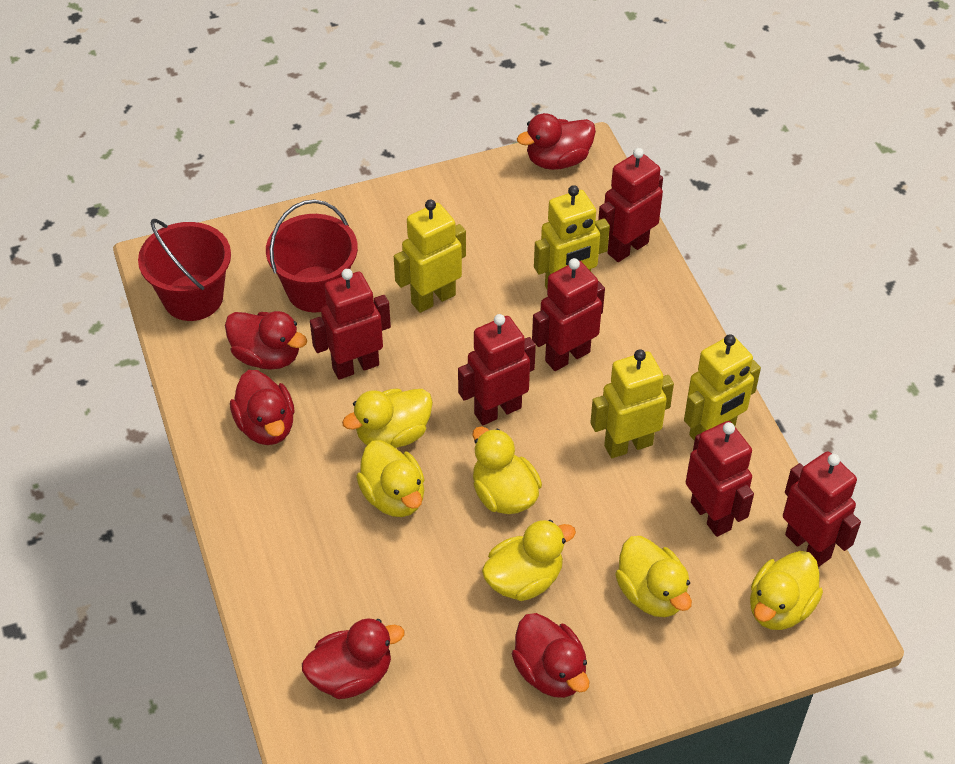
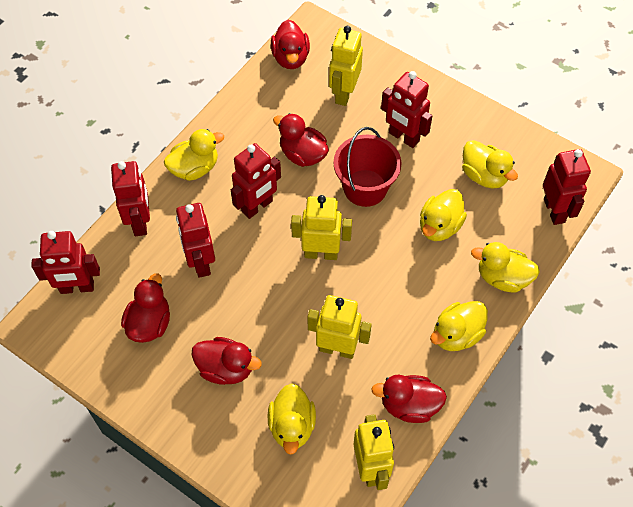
red bucket: [138,219,231,321] [266,199,358,312] = 2 -> [334,127,401,207] = 1

